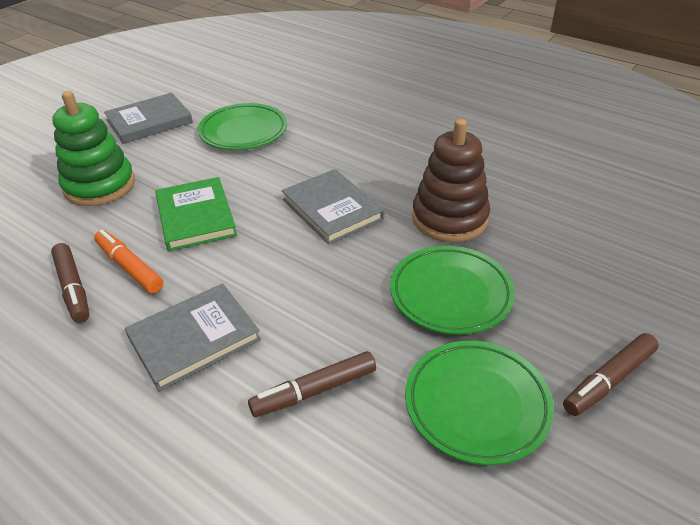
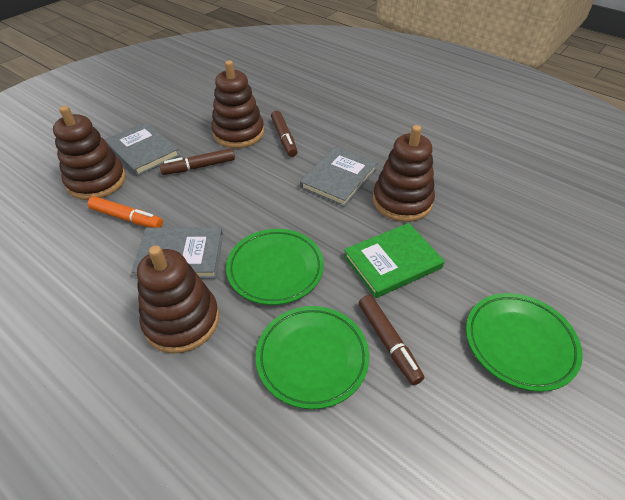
brown stacking toy: [412,119,490,242] = 1 -> [53,106,126,200] [137,246,219,353] [211,60,264,148] [373,125,435,222] = 4
green stacking toy: [52,91,135,206] = 1 -> none = 0

